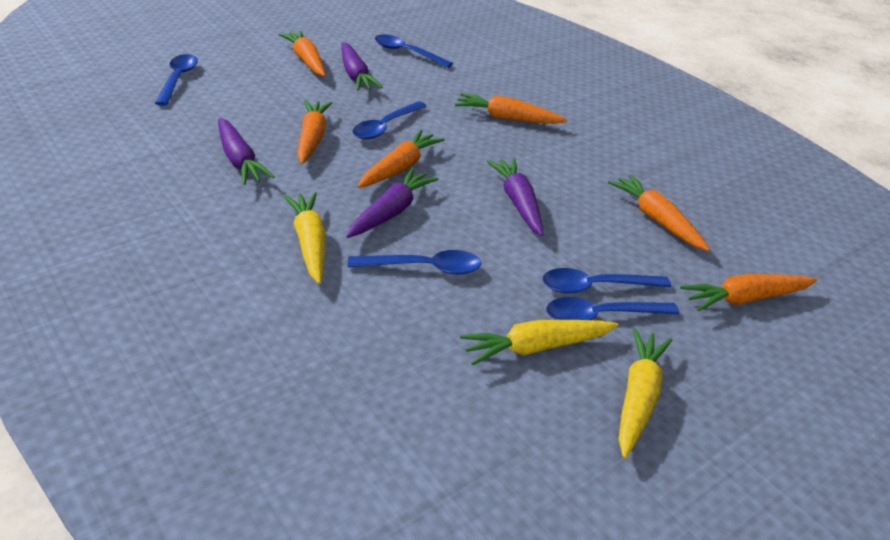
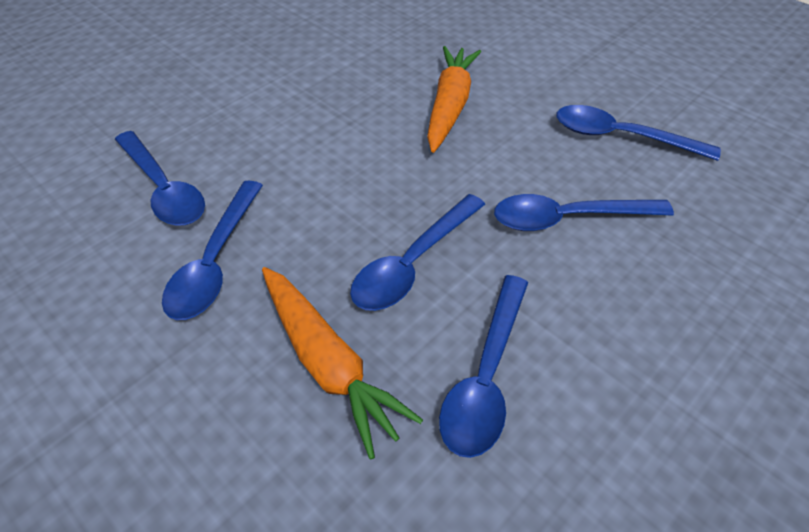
orange carrot: [278,31,325,76] [297,100,332,164] [358,130,445,188] [455,93,567,124] [608,174,710,251] [680,274,817,312] = 6 -> [262,267,423,459] [427,46,481,153] = 2
purple carrot: [218,118,275,185] [341,42,383,91] [346,168,438,238] [486,158,544,236] = 4 -> none = 0
yellow carrot: [283,192,325,284] [460,320,618,365] [619,328,672,458] = 3 -> none = 0

